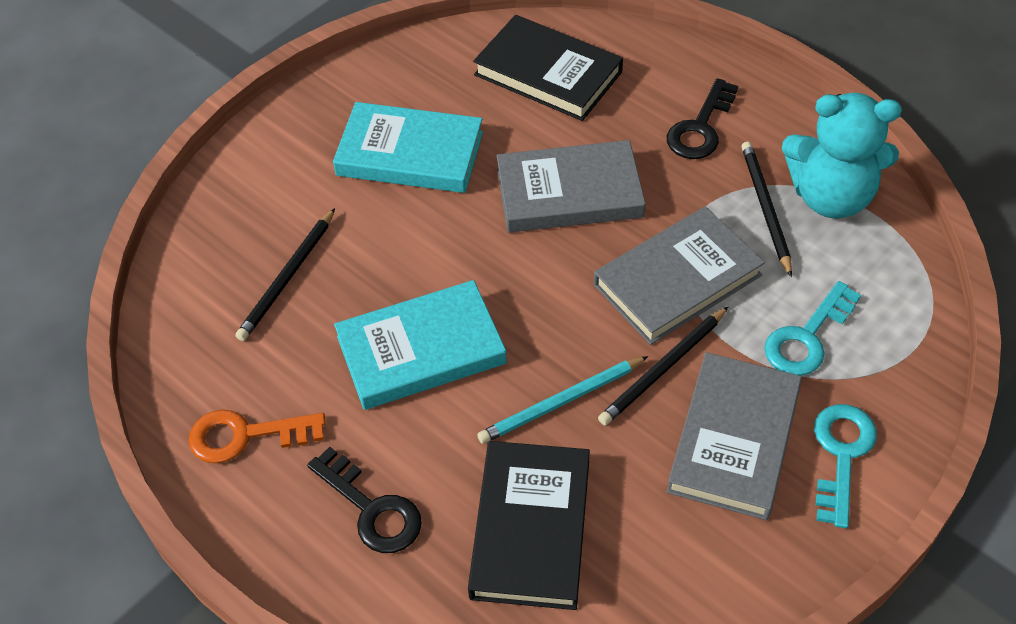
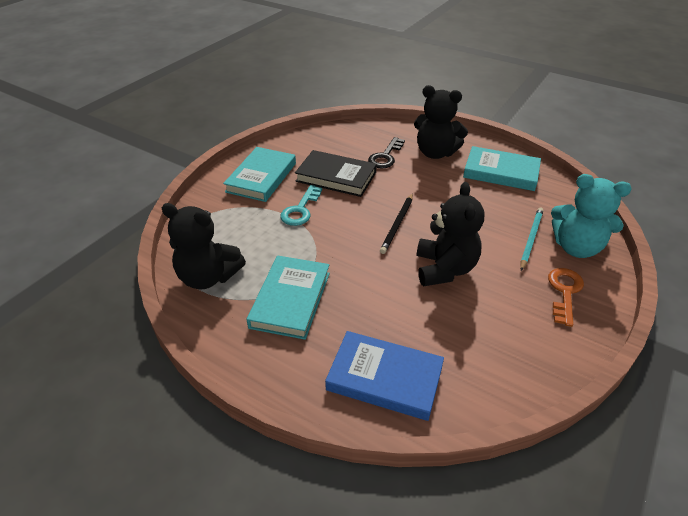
black book: [468,441,590,610] [473,15,623,121] = 2 -> [295,150,377,197] = 1
black key: [307,447,422,553] [667,78,738,159] = 2 -> [368,137,405,169] = 1
black pencil: [235,208,335,341] [598,306,729,425] [741,142,792,277] = 3 -> [380,193,413,254] = 1
black teddy bear: none = 0 -> [162,203,246,289] [414,85,468,159] [416,182,484,286] = 3
blue book: none = 0 -> [325,331,444,421] = 1
grey book: [497,140,646,233] [594,206,765,345] [667,352,802,520] = 3 -> none = 0
turquoise book: [333,102,483,193] [334,280,507,410] = 2 -> [223,147,296,202] [246,256,330,340] [463,146,541,191] = 3
turquoise key: [764,281,861,376] [814,404,877,528] = 2 -> [280,185,322,226] = 1

